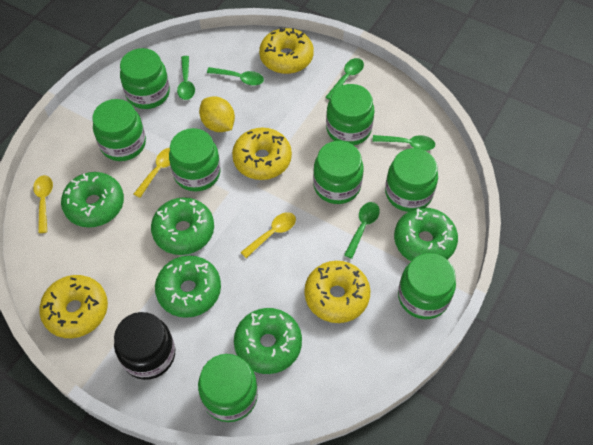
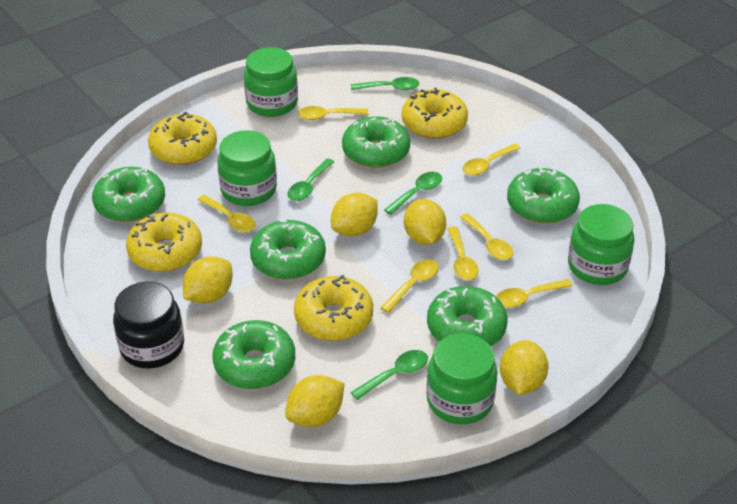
green donut: [61,172,124,228] [151,197,214,255] [155,255,221,318] [234,308,302,374] [394,208,458,261] = 5 -> [92,167,165,222] [212,320,295,389] [250,220,326,280] [342,116,410,168] [427,286,507,346] [507,166,580,224] = 6
green jar: [93,99,146,161] [120,48,170,109] [169,128,221,192] [198,354,258,422] [313,141,363,204] [326,84,375,145] [385,148,438,212] [398,253,456,319] = 8 -> [217,130,277,206] [244,47,298,117] [426,334,497,424] [568,204,634,285] = 4
green spoon: [177,56,195,100] [207,67,264,86] [326,58,364,100] [344,202,380,259] [372,135,435,151] = 5 -> [287,158,334,201] [351,77,419,90] [351,350,428,400] [384,172,442,215] = 4
yellow lemon: [199,96,235,132] = 1 -> [183,256,233,304] [285,375,344,427] [331,193,378,237] [404,199,446,245] [500,340,549,395] = 5
yellow spoon: [33,175,53,233] [134,148,170,198] [240,212,296,258] = 3 -> [197,195,255,232] [298,106,369,120] [380,259,438,313] [447,227,479,280] [460,213,513,260] [462,143,521,176] [496,279,572,308] = 7

